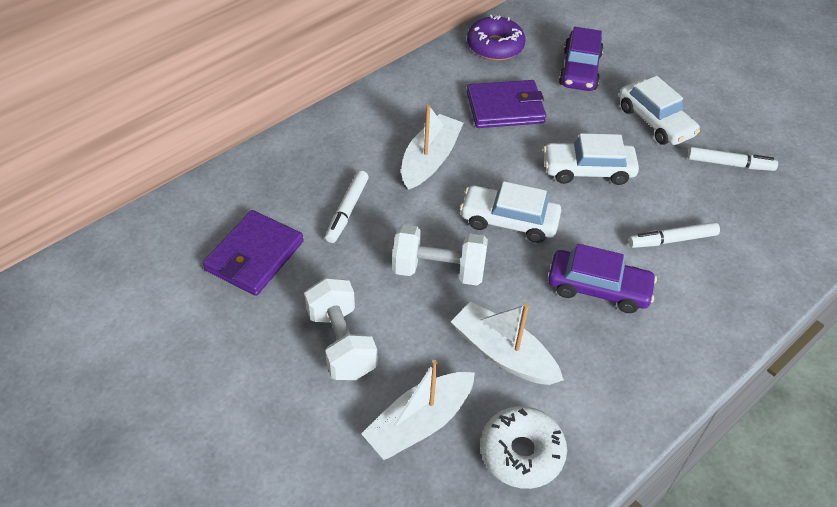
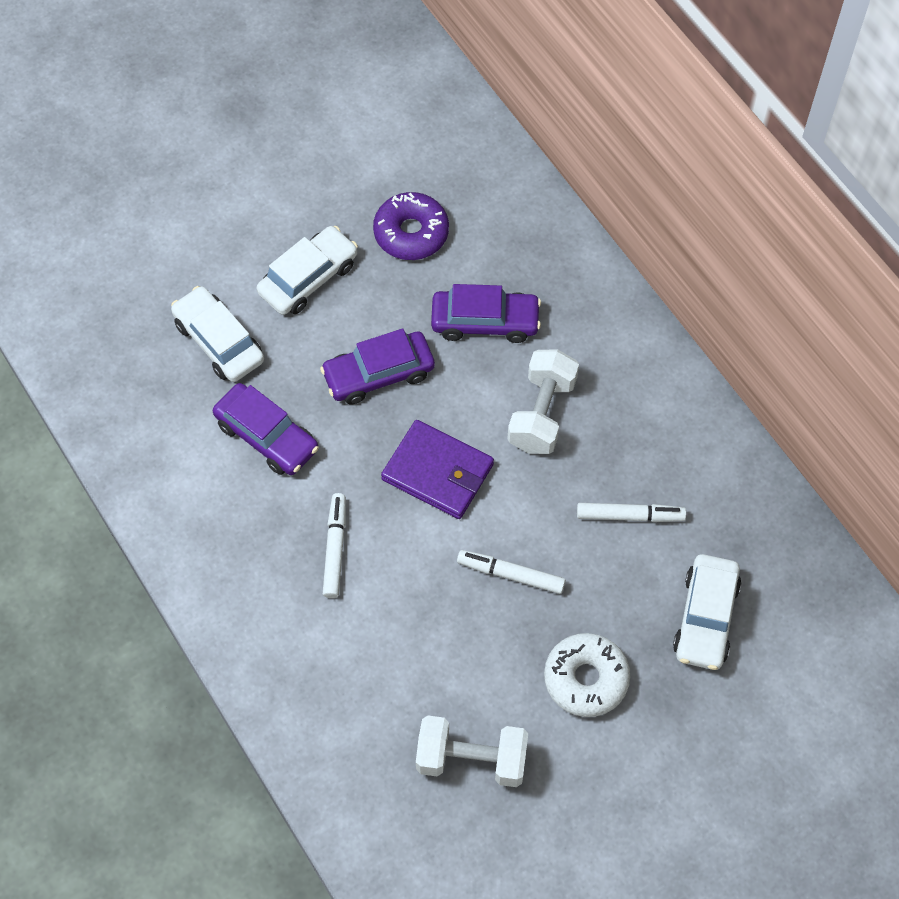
purple car: [548,243,657,313] [559,27,604,91] = 2 -> [213,383,319,475] [320,329,435,404] [431,284,541,343] = 3
purple wallet: [203,210,304,296] [467,80,546,128] = 2 -> [381,420,494,519] = 1
white boat: [361,360,475,460] [401,104,464,189] [451,302,564,385] = 3 -> none = 0

